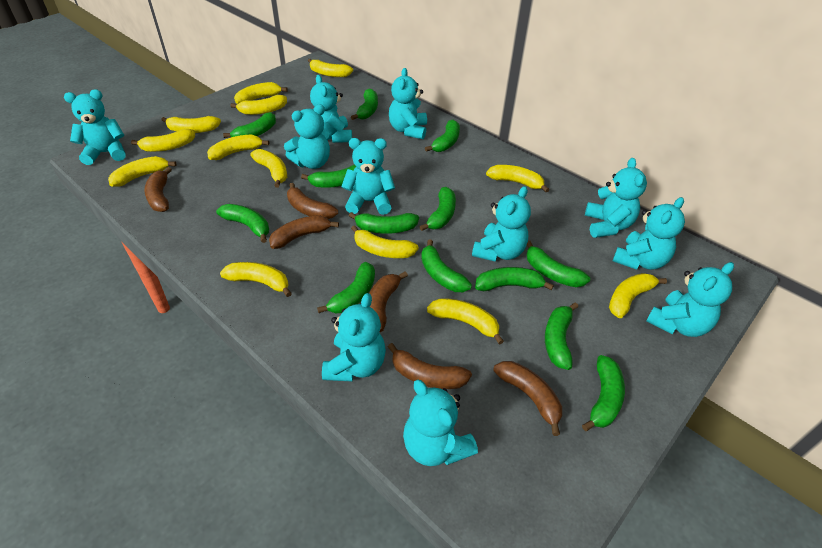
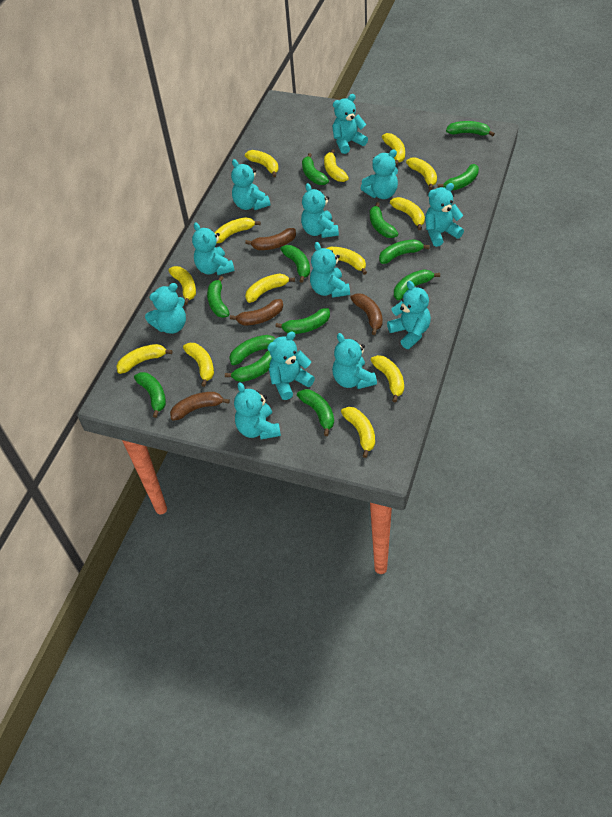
brown banana: [144,167,172,212] [269,215,339,249] [287,183,338,219] [369,271,408,332] [388,343,472,389] [493,361,562,436] = 6 -> [170,392,230,421] [230,299,283,326] [245,228,296,250] [351,293,383,335] = 4
turquoise teddy bear: [64,89,126,165] [284,104,330,169] [310,75,352,143] [322,293,386,381] [341,138,395,215] [389,68,427,139] [403,380,478,466] [472,186,531,262] [585,158,647,238] [613,197,685,270] [646,262,734,337] = 11 -> [145,283,186,334] [192,222,234,275] [231,159,270,210] [234,382,281,439] [267,332,315,400] [301,183,339,238] [310,242,350,298] [332,94,368,154] [332,333,377,389] [361,149,398,199] [387,281,431,349] [425,183,464,247] = 12

